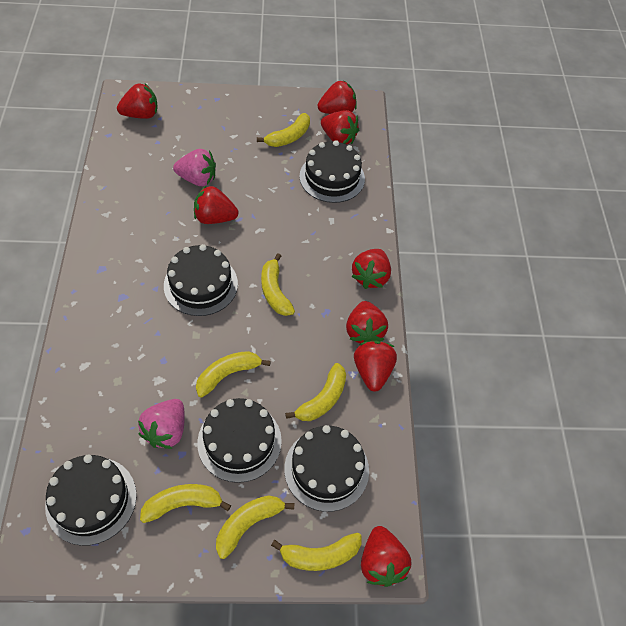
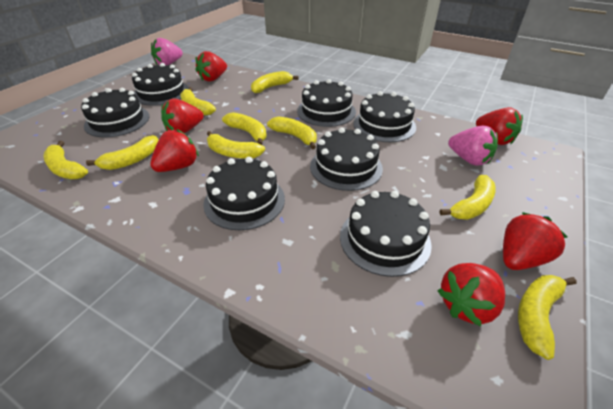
black cake: [45,455,137,546] [164,244,238,316] [197,398,282,483] [284,425,369,512] [299,140,365,203] = 5 -> [81,88,149,138] [132,63,189,106] [203,157,285,230] [297,79,356,127] [310,128,383,191] [340,191,432,277] [353,91,416,142] = 7
red strawberry: [117,84,158,119] [194,186,239,224] [318,80,357,114] [321,110,359,145] [346,301,388,343] [352,249,391,289] [354,341,397,392] [361,526,412,587] = 8 -> [150,129,199,172] [161,98,204,133] [195,51,227,82] [437,263,505,326] [476,107,523,145] [503,212,568,270] = 6
yellow banana: [140,484,231,523] [196,351,271,397] [216,495,294,559] [257,113,310,147] [261,253,295,316] [271,533,362,571] [285,363,346,421] = 7 -> [44,141,88,179] [86,135,158,170] [180,87,216,116] [207,131,265,159] [222,112,267,145] [251,71,299,93] [267,117,317,149] [440,175,496,220] [518,275,577,360] = 9

